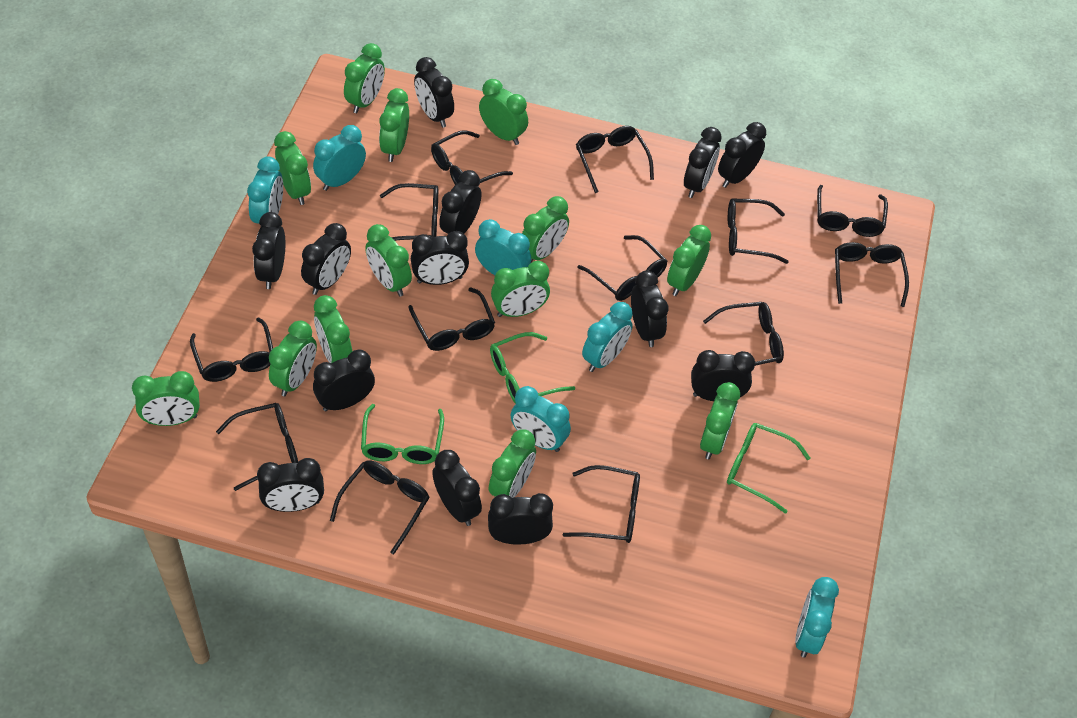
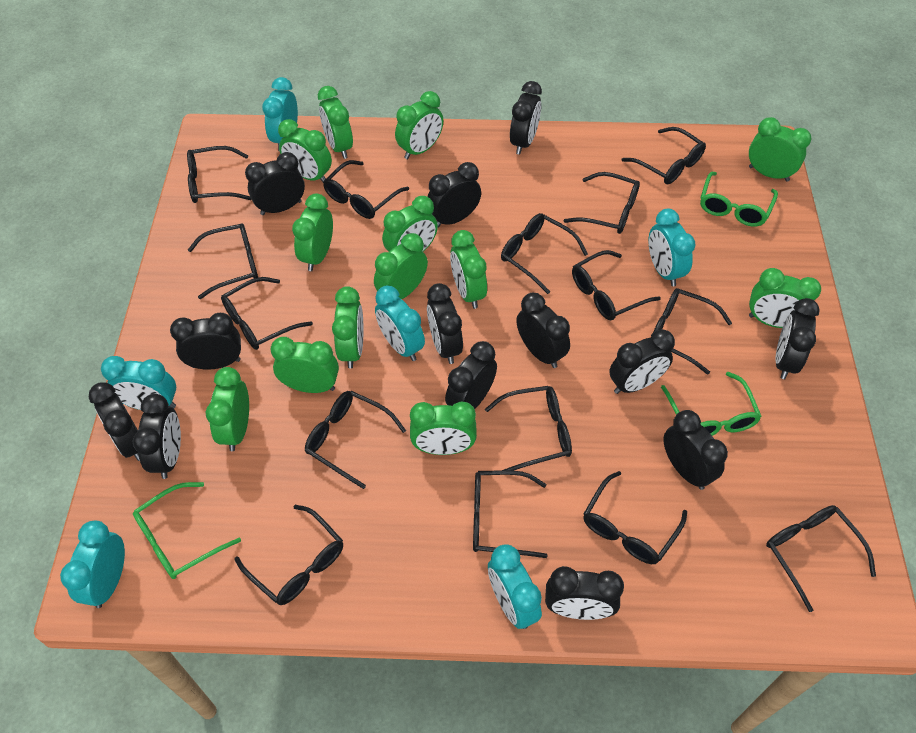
black glasses: [190,317,273,382] [216,403,298,491] [330,461,429,554] [380,183,438,241] [408,287,495,351] [431,130,513,185] [563,465,640,543] [576,126,654,193] [577,235,667,301] [703,302,784,366] [728,198,788,264] [817,185,888,237] [835,242,909,307] = 13 -> [187,146,252,203] [188,223,258,299] [221,277,313,350] [234,505,343,605] [305,391,406,489] [323,160,409,219] [473,470,548,558] [485,386,572,471] [501,213,588,294] [564,172,640,234] [572,250,661,320] [584,471,687,564] [622,127,706,184] [653,288,732,375] [766,505,876,612] = 15

